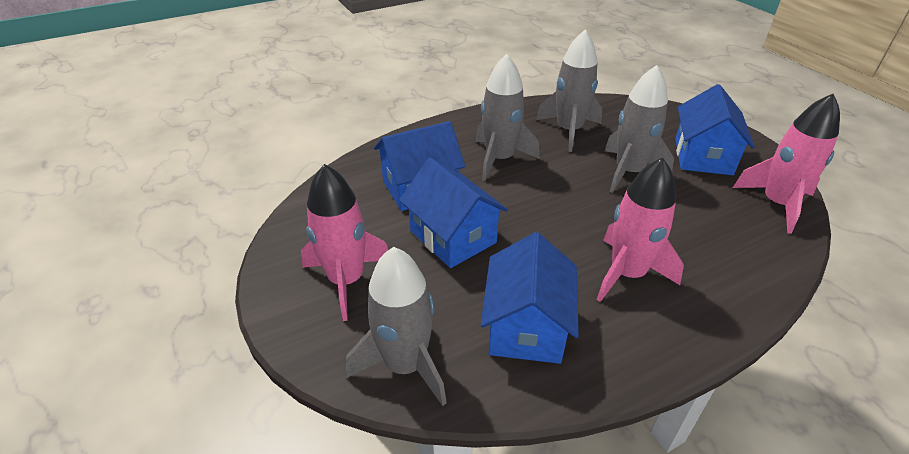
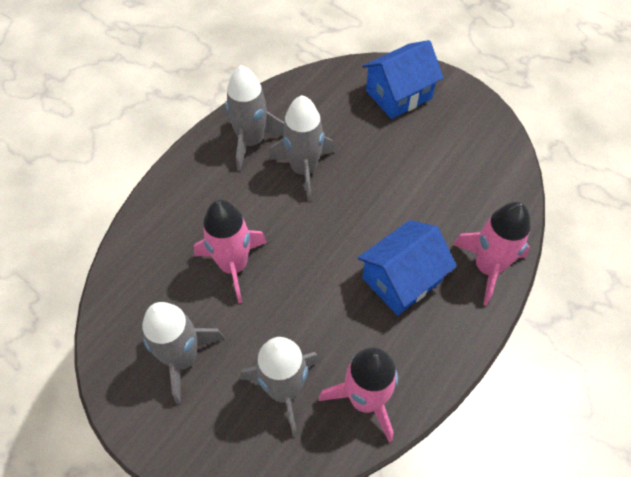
blue house: [374,121,465,211] [399,158,508,268] [481,232,579,364] [675,84,755,175] = 4 -> [358,220,457,316] [362,40,444,119] = 2

